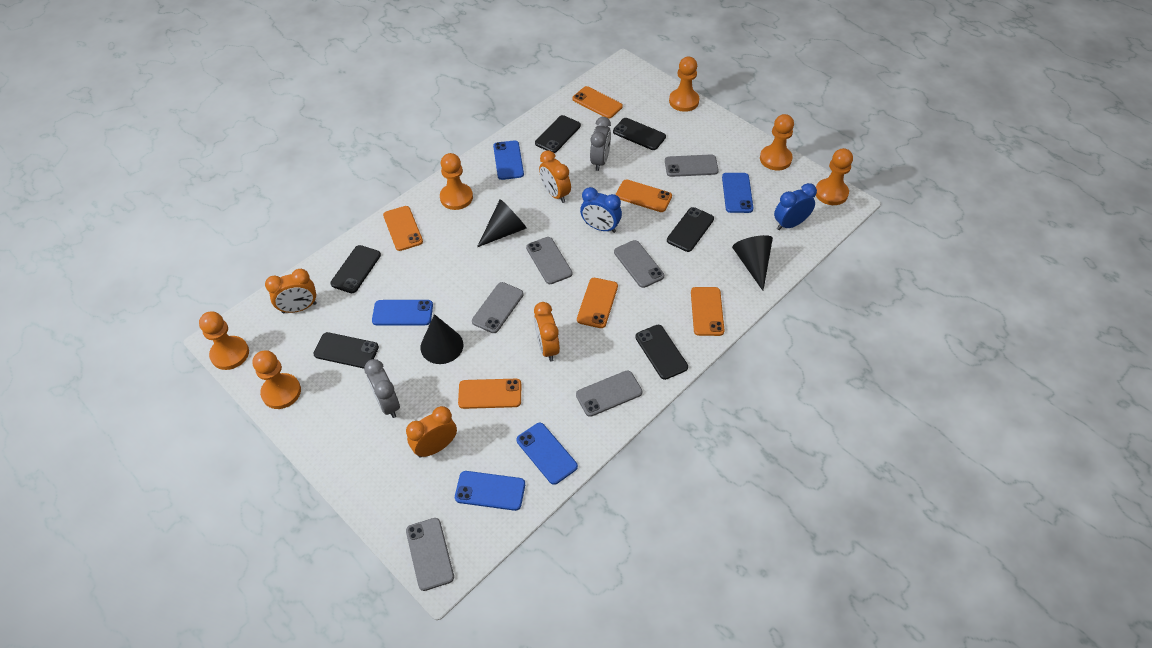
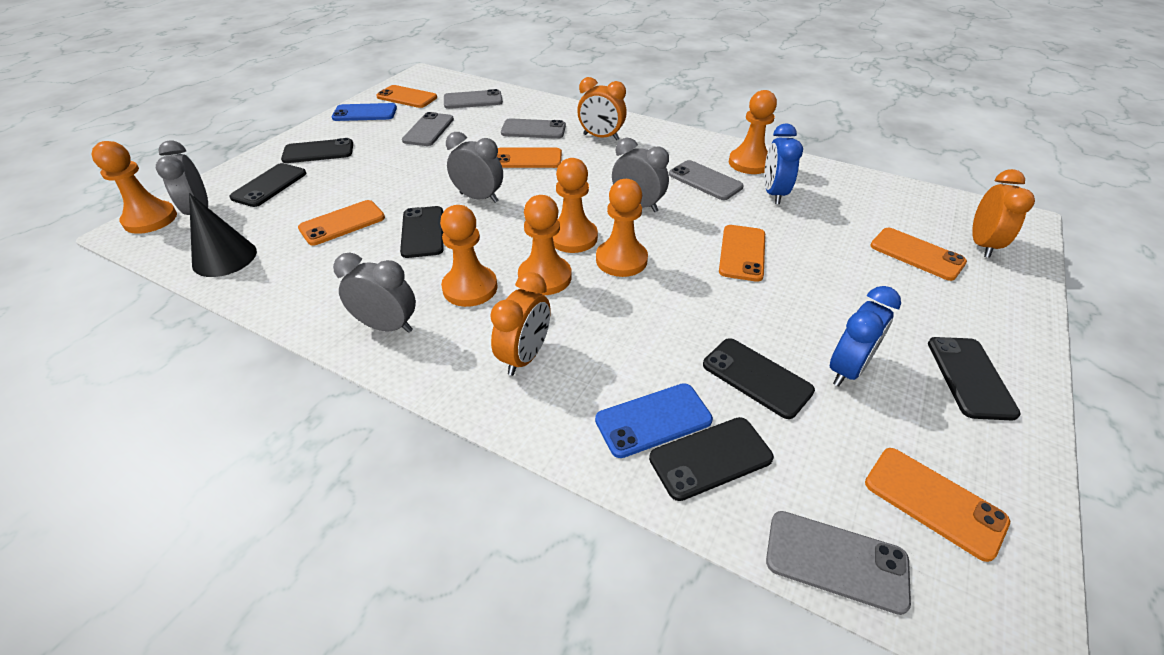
black cone: [421,314,463,364] [477,199,527,247] [732,235,773,291] = 3 -> [189,193,257,277] = 1
blue phone: [372,300,433,325] [455,471,525,511] [493,140,524,180] [516,423,578,485] [722,173,753,213] = 5 -> [332,103,397,121] [595,383,713,458] = 2
grey clock: [364,359,400,418] [590,117,611,171] = 2 -> [156,140,208,215] [333,253,416,333] [446,132,503,203] [612,138,669,212] = 4
grey phone: [406,518,454,591] [472,282,524,333] [526,237,572,284] [576,370,642,417] [614,240,664,288] [665,154,719,177] = 6 -> [402,112,454,146] [444,89,503,109] [501,118,566,139] [669,160,744,200] [766,511,911,615] = 5
orange clock: [265,269,317,313] [406,406,457,458] [534,302,560,362] [539,150,571,203] = 4 -> [490,272,551,376] [577,77,627,140] [972,169,1035,258] = 3

